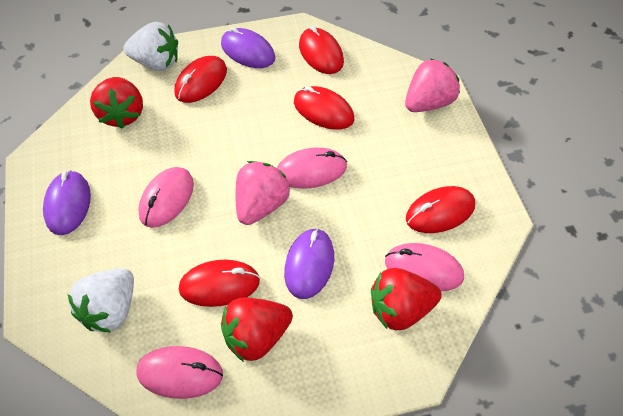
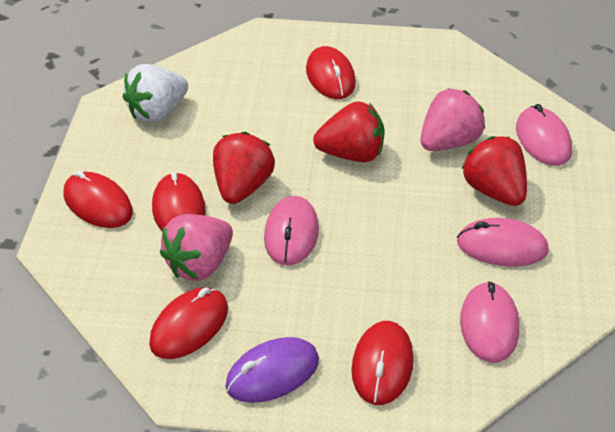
purple mouse: [43,170,91,235] [221,27,275,68] [284,228,334,299] = 3 -> [225,337,319,403] = 1
white strawberry: [68,268,134,333] [123,22,178,71] = 2 -> [123,64,188,123] = 1

